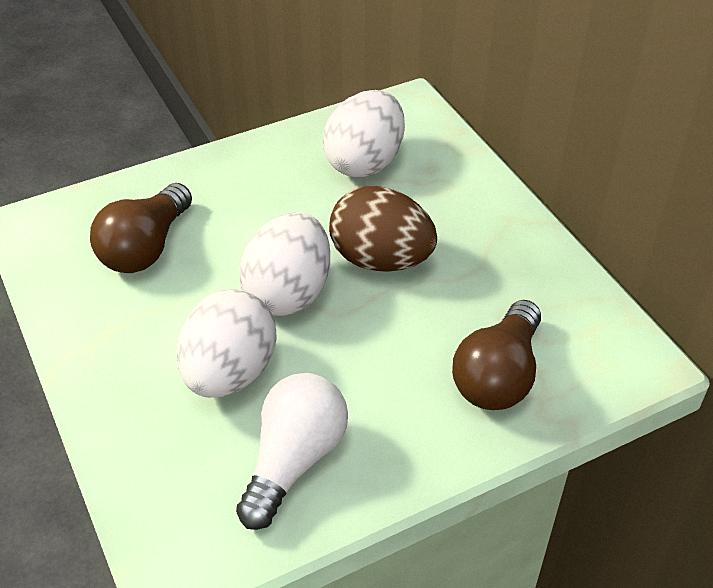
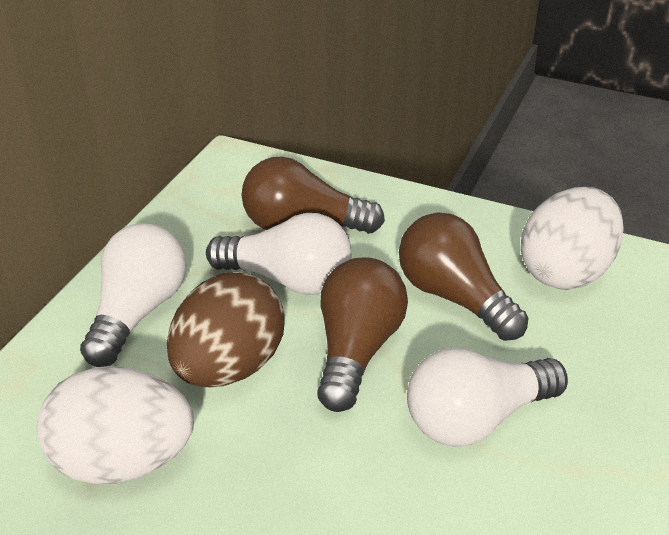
brown light bulb: [90,183,192,273] [452,300,541,410] = 2 -> [241,156,385,234] [317,257,408,412] [399,212,529,341] = 3
white egg: [177,289,276,398] [239,212,330,316] [323,90,405,178] = 3 -> [37,366,194,484] [521,187,624,290] = 2
white light bulb: [236,373,348,530] = 1 -> [80,223,186,367] [206,213,352,295] [407,347,568,447] = 3

